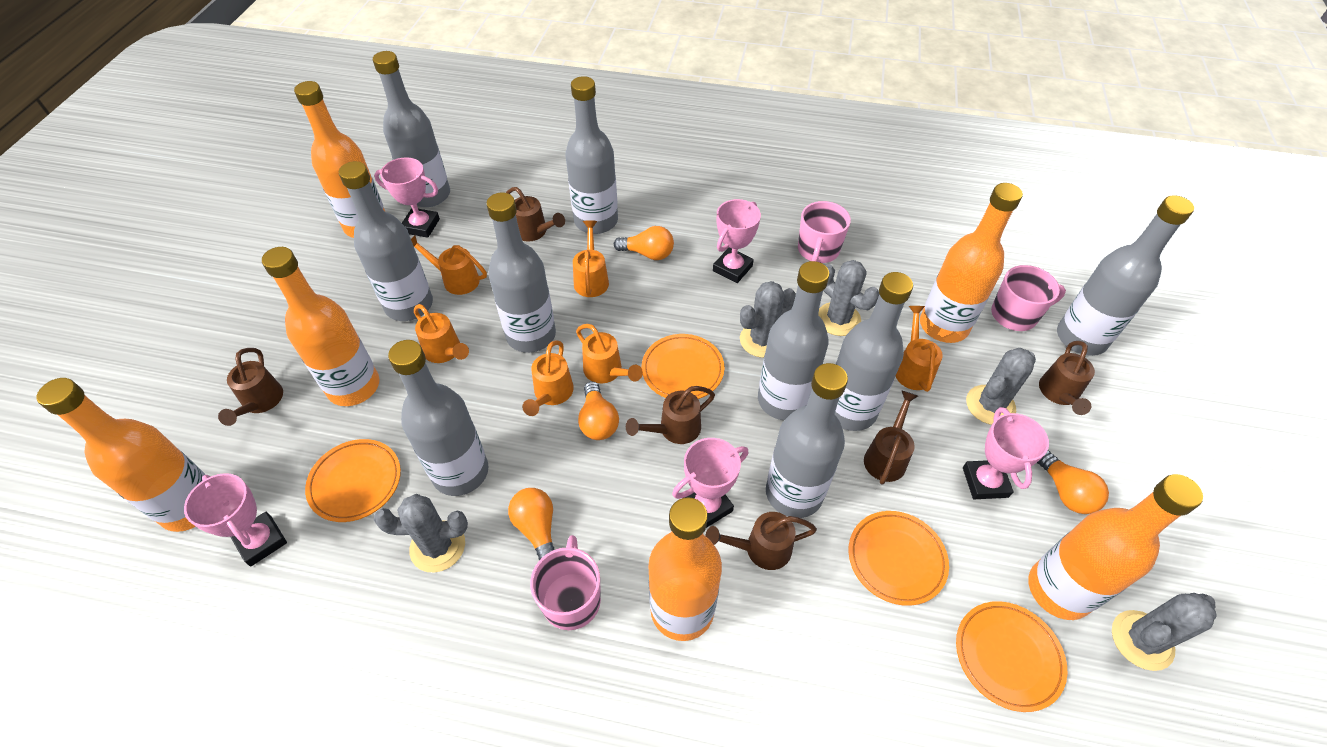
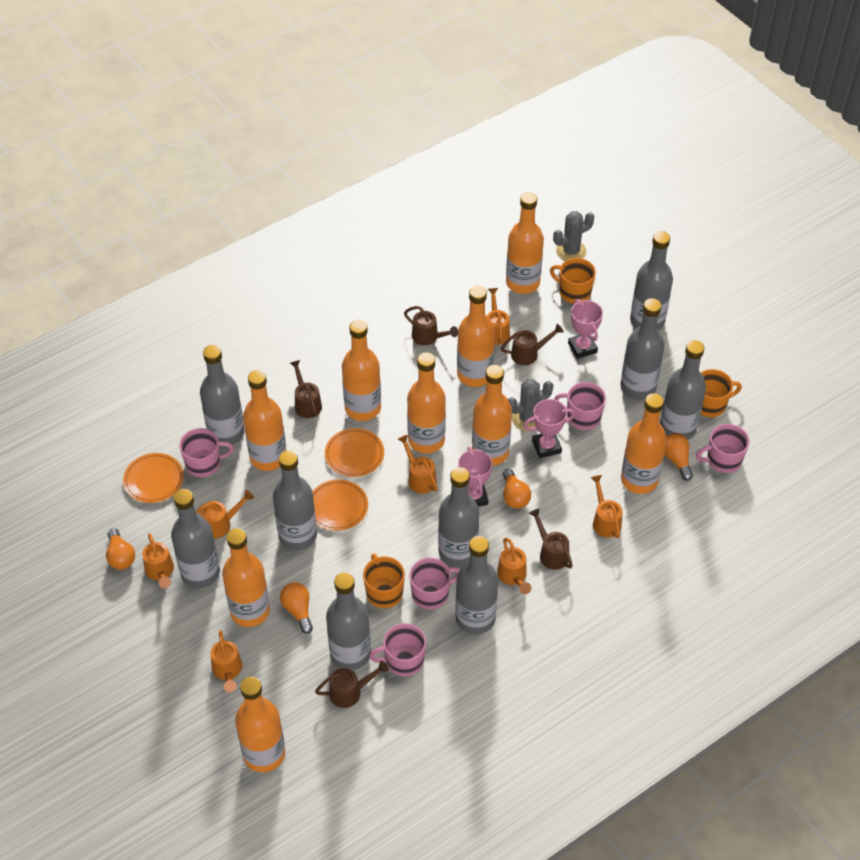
brown watering can: [218,348,283,426] [506,187,565,242] [626,386,715,444] [705,512,817,570] [864,390,918,484] [1039,341,1095,415] = 6 -> [290,360,322,418] [315,661,389,708] [404,306,458,346] [501,324,564,365] [529,508,573,570] = 5
grey cactus: [374,494,468,573] [740,281,796,358] [818,260,879,336] [966,348,1036,425] [1112,593,1217,671] = 5 -> [508,379,554,432] [553,211,594,261] = 2
orange bottle: [37,378,206,532] [262,247,380,406] [294,81,385,238] [648,497,722,641] [920,183,1023,343] [1028,474,1203,620] = 6 -> [222,528,270,627] [235,677,285,772] [243,370,286,471] [342,320,381,421] [407,352,446,453] [457,286,495,387] [472,365,512,466] [506,192,544,294] [621,393,667,494] = 9
orange mug: none = 0 -> [363,553,405,608] [550,258,596,304] [701,369,742,417] = 3
orange plate: [305,439,401,522] [642,334,725,399] [848,511,949,606] [956,601,1067,712] = 4 -> [123,453,184,503] [313,479,368,531] [325,428,384,477] = 3
orange watering can: [411,235,487,295] [414,304,469,363] [522,340,574,416] [573,220,609,297] [576,324,643,383] [896,306,943,392] = 6 -> [142,533,174,588] [195,490,254,538] [210,630,242,692] [398,435,437,494] [487,288,510,345] [497,538,531,594] [591,475,622,538] = 7
pink mug: [530,535,601,630] [798,201,851,263] [991,265,1066,331] = 3 -> [179,428,234,477] [369,623,426,676] [409,558,460,610] [554,382,606,430] [696,424,749,473] = 5
pink trophy: [184,473,287,567] [374,157,440,238] [672,438,748,528] [713,199,761,283] [963,407,1049,499] = 5 -> [458,447,492,507] [523,399,576,458] [568,299,603,359] = 3

